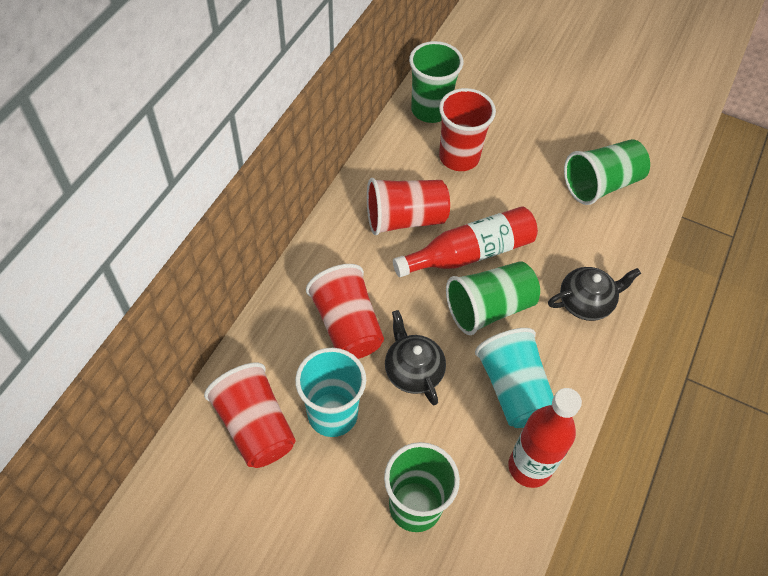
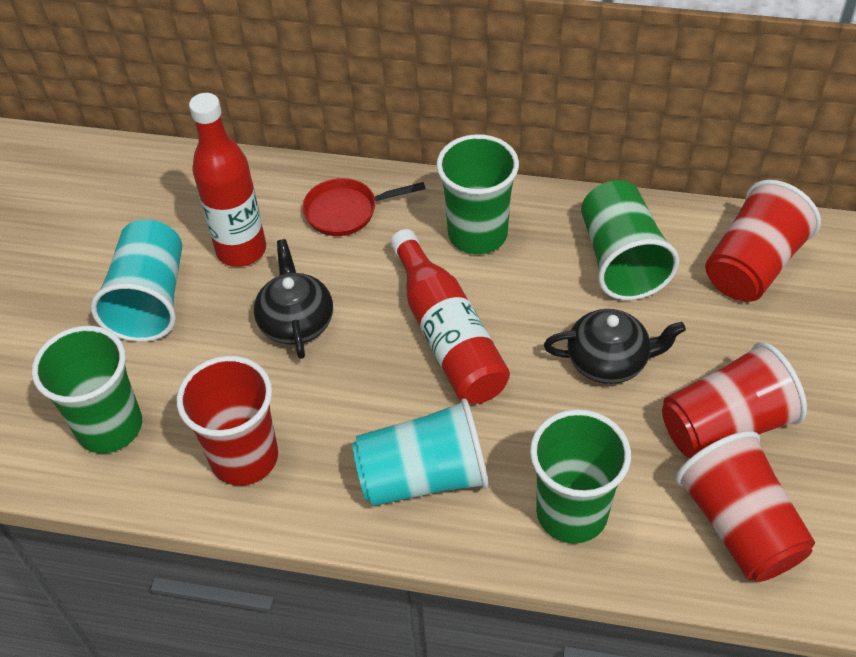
red pan: none = 0 -> [302,178,426,236] = 1

